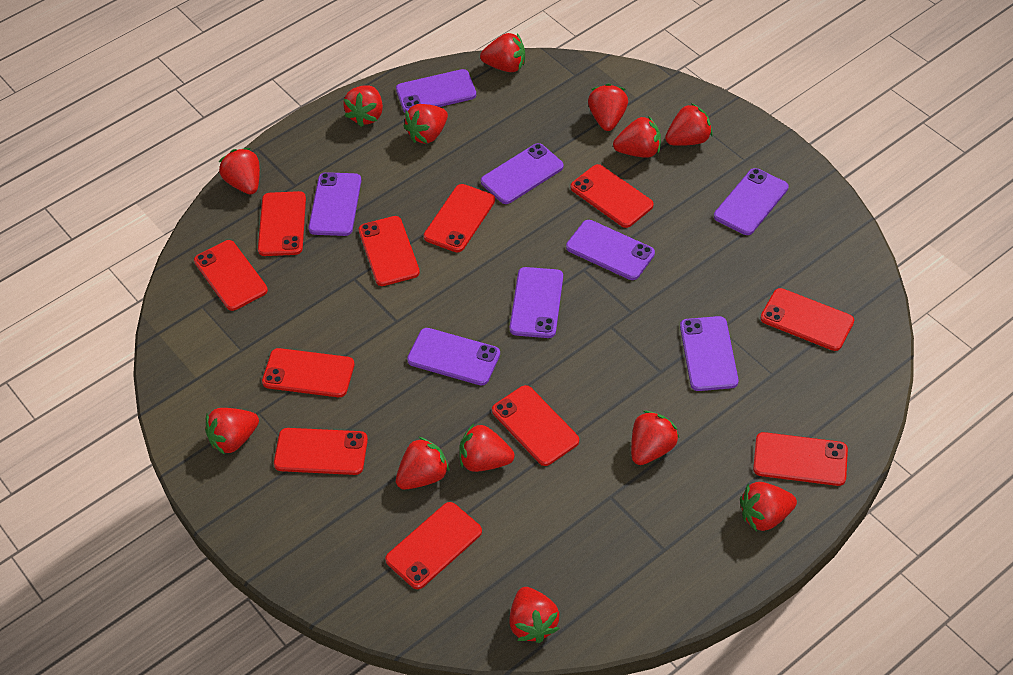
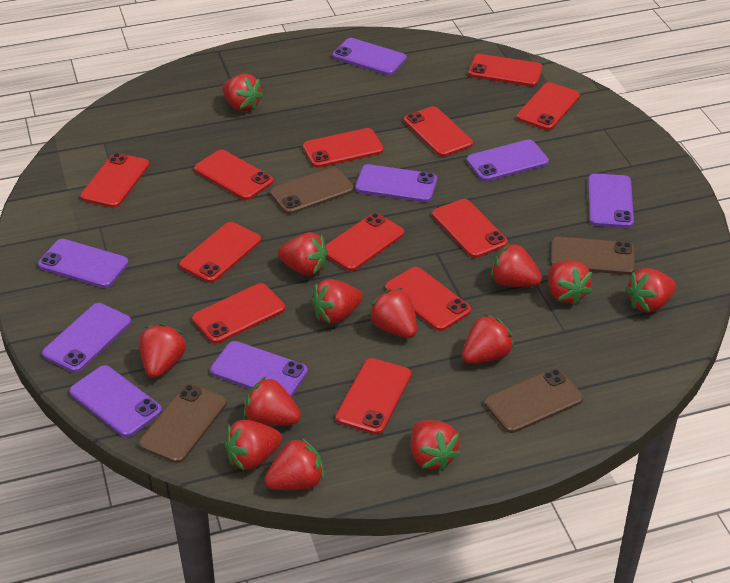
brown phone: none = 0 -> [139,384,227,463] [270,167,354,214] [484,369,583,433] [551,237,635,275] = 4
red phone: [194,240,268,311] [258,191,306,256] [262,348,355,397] [274,428,368,475] [359,216,420,286] [385,502,482,589] [424,184,495,252] [492,385,579,466] [571,164,654,228] [753,432,848,486] [761,288,854,351] = 11 -> [80,153,149,208] [179,222,261,283] [192,283,285,344] [194,150,273,200] [303,128,384,168] [325,213,404,271] [336,358,411,434] [385,267,471,331] [404,106,473,157] [432,199,508,258] [468,54,542,87] [516,82,580,130] = 12

